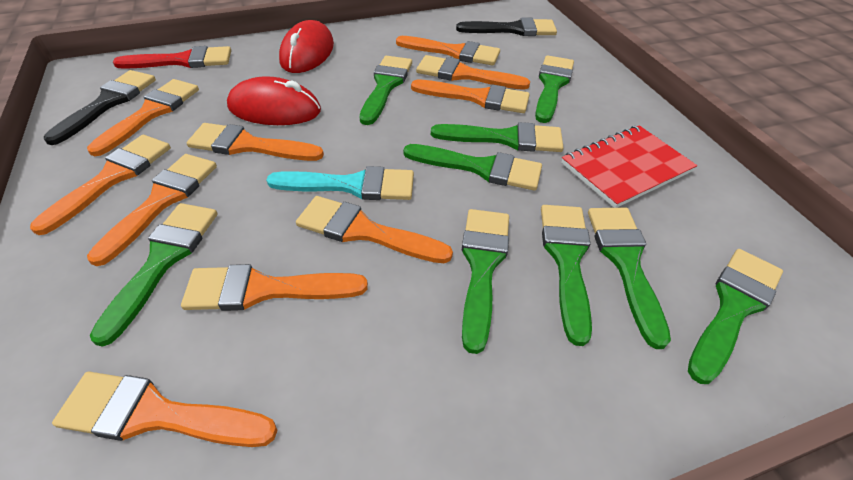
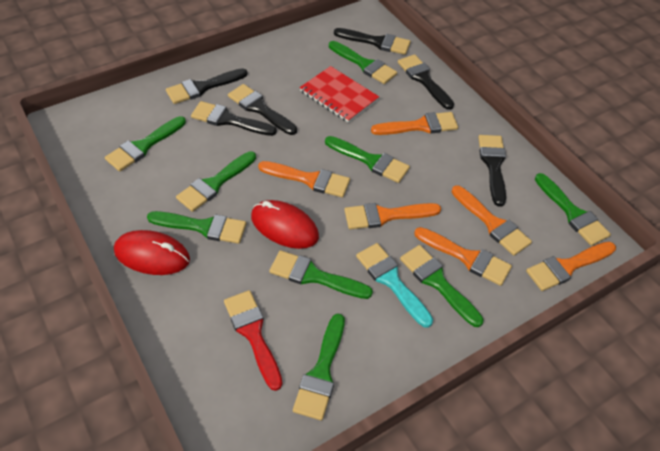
black brush: [44,70,156,145] [456,18,557,36] = 2 -> [166,68,248,104] [191,101,277,136] [228,84,297,135] [334,28,411,55] [398,54,454,110] [478,135,506,207] = 6
orange brush: [30,135,171,235] [52,372,278,447] [87,79,199,156] [87,154,217,266] [181,264,368,311] [187,123,324,161] [296,196,453,263] [396,36,500,66] [411,80,530,113] [416,55,530,90] = 10 -> [258,161,350,198] [344,203,441,229] [371,112,458,135] [414,227,512,286] [451,185,532,256] [526,242,616,291] = 6

